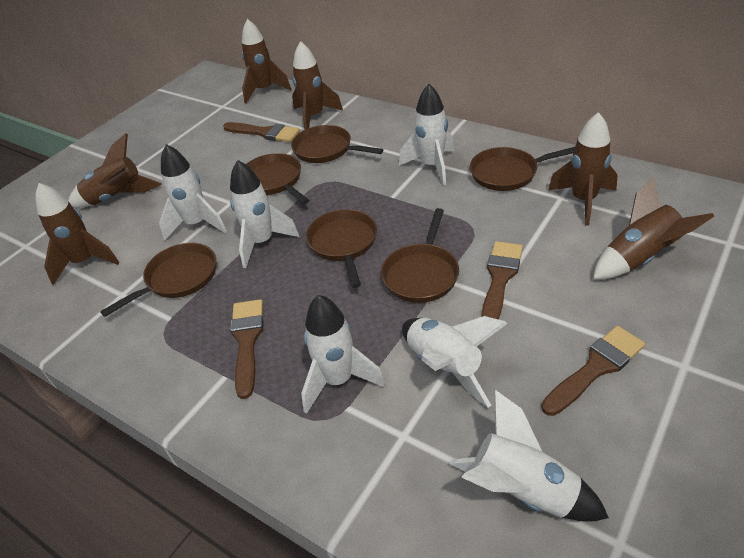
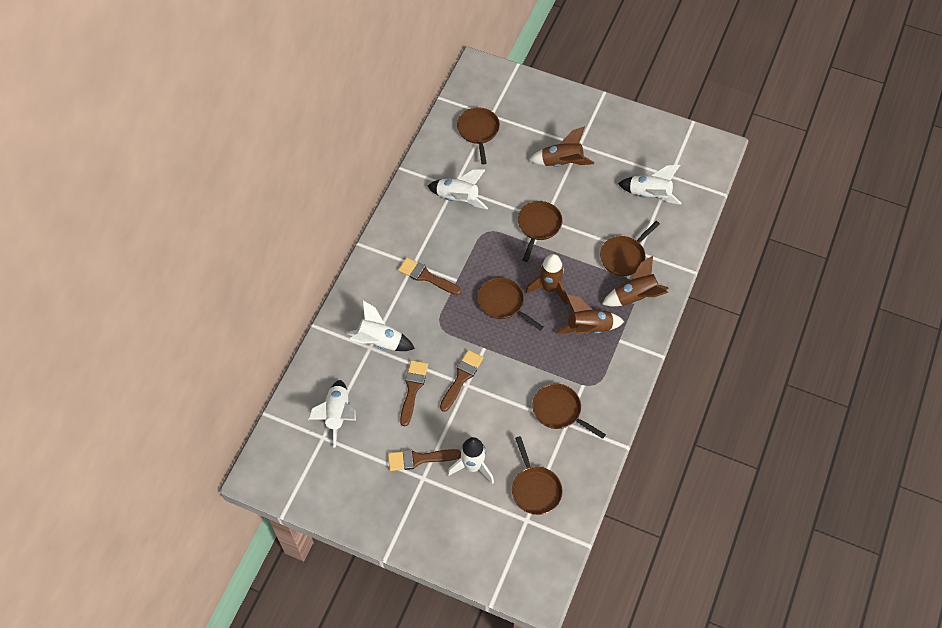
brown rocket: [35,183,120,285] [68,133,162,208] [242,19,292,103] [292,41,343,130] [548,112,618,225] [593,176,714,279] = 6 -> [526,254,568,305] [529,126,594,167] [555,295,624,334] [602,256,669,306] = 4
white rocket: [159,144,227,241] [230,160,299,268] [301,295,385,414] [399,84,454,185] [402,316,508,408] [449,390,609,522] = 6 -> [308,380,356,447] [346,301,415,351] [428,169,488,209] [447,437,494,484] [618,165,682,205] = 5

